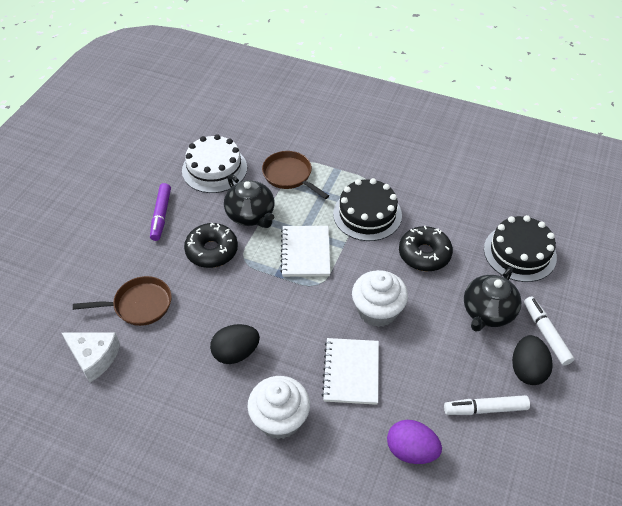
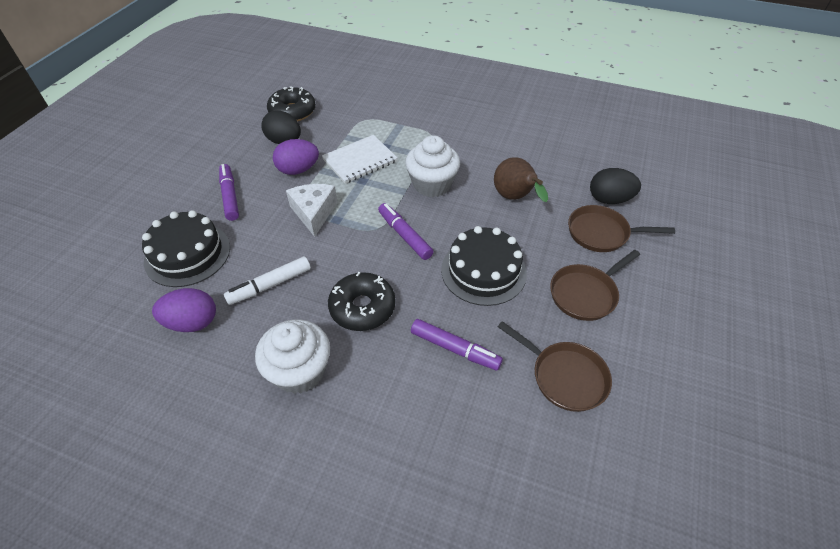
black teapot: [224,174,275,228] [464,267,522,331] = 2 -> none = 0
brown pan: [73,276,172,326] [262,151,329,199] = 2 -> [498,321,612,412] [550,250,640,321] [568,205,675,252] = 3
brown pear: none = 0 -> [494,158,548,202] = 1
purple egg: [387,420,442,464] = 1 -> [152,288,216,332] [273,139,319,175] = 2
purple marker: [150,183,171,241] = 1 -> [219,164,239,221] [378,203,433,260] [411,319,503,370] = 3
white cake: [182,134,247,193] = 1 -> none = 0
white marker: [444,395,530,415] [524,296,574,366] = 2 -> [223,256,311,305] = 1
white notebook: [280,226,330,277] [322,338,379,405] = 2 -> [322,135,398,184] = 1

